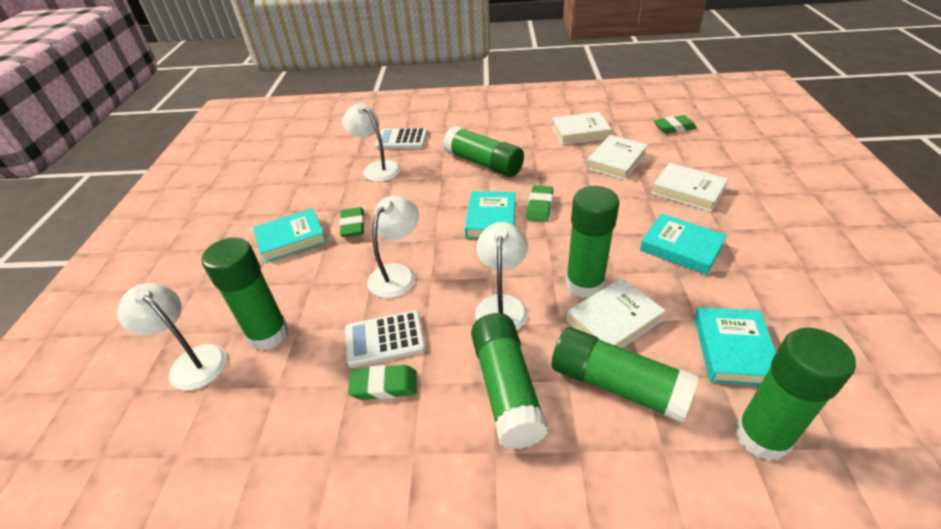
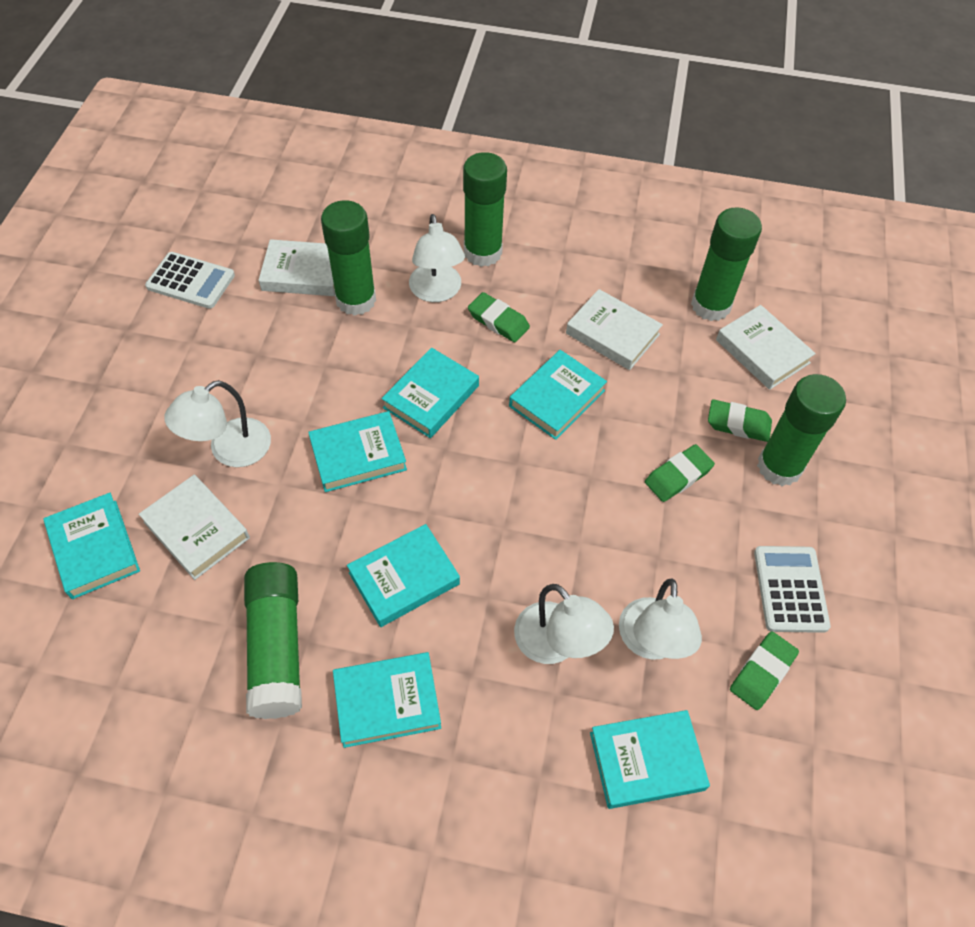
green glue stick: [202,238,289,351] [443,126,524,177] [471,313,549,449] [552,327,699,423] [566,186,619,298] [735,328,856,461] = 6 -> [244,562,302,719] [321,200,376,316] [463,152,507,267] [691,207,762,321] [757,374,846,486] = 5
turquoise book: [253,208,327,263] [465,192,516,239] [640,214,727,275] [694,307,776,386] = 4 -> [43,493,140,599] [308,411,407,492] [333,652,441,748] [347,524,460,627] [381,348,479,438] [509,350,607,440] [590,710,710,809] = 7

